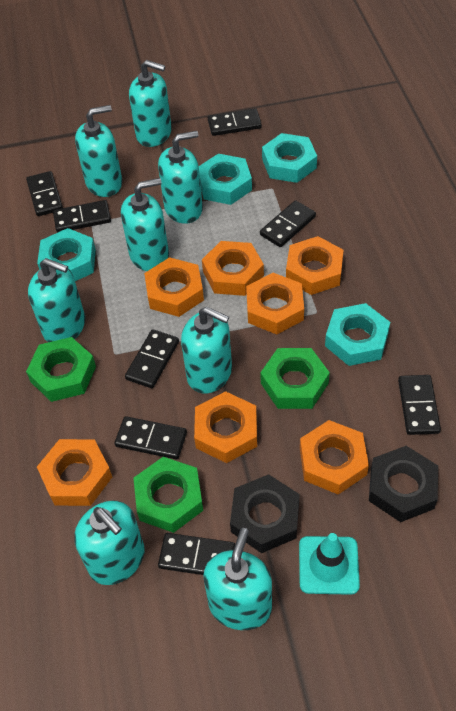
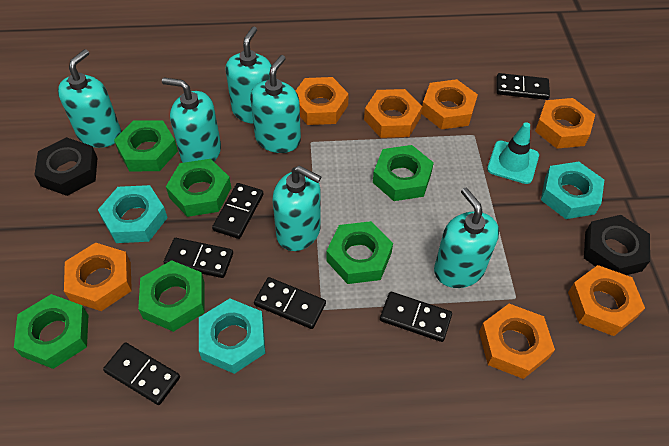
black domino: [26,171,63,216] [53,200,111,232] [114,416,187,459] [125,329,179,388] [158,533,235,575] [208,108,262,136] [260,200,316,247] [398,375,441,435] = 8 -> [103,342,180,405] [164,238,233,278] [212,183,264,239] [254,277,326,329] [380,292,452,342] [496,73,550,100] = 6
green nut: [26,337,96,402] [133,457,203,533] [260,348,330,409] = 3 -> [14,294,88,369] [114,120,178,171] [138,260,205,332] [166,159,231,217] [327,221,393,284] [373,145,434,201] = 6
turquoise nut: [37,228,96,281] [199,154,252,205] [262,133,317,183] [325,303,390,366] = 4 -> [98,185,168,243] [199,299,265,374] [541,162,604,219] = 3
turquoise soap dispenser: [28,258,85,342] [74,501,145,585] [75,105,122,197] [121,178,169,271] [129,60,172,147] [158,131,203,224] [181,307,232,394] [203,528,272,630] = 8 -> [58,49,121,148] [162,77,221,163] [226,27,272,124] [250,55,301,153] [272,165,321,251] [434,188,499,288] = 6

